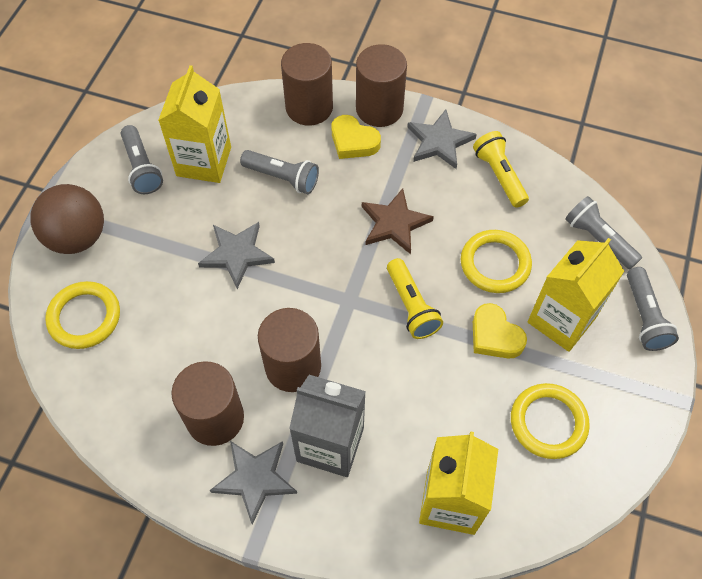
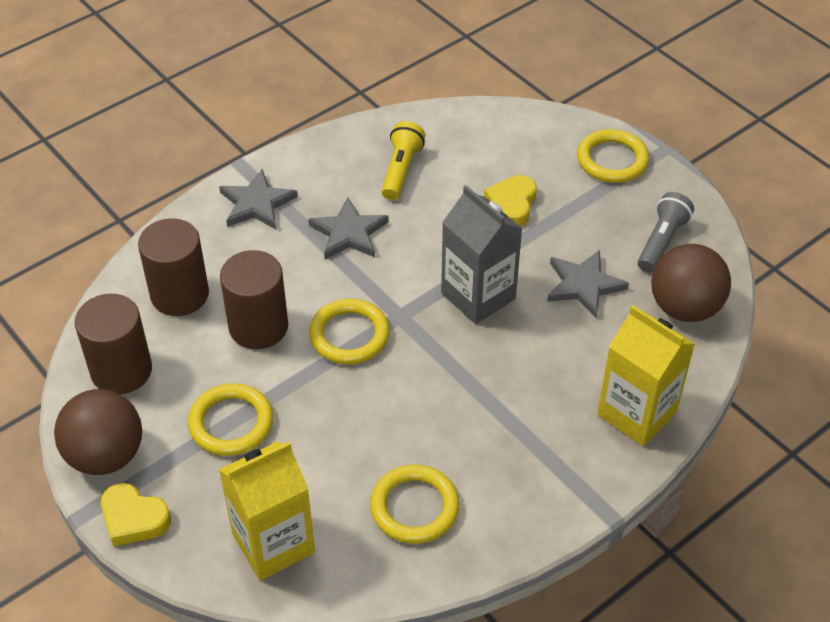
brown ball: [30,184,104,254] = 1 -> [54,389,142,475] [651,244,731,322] = 2
brown cylinder: [171,361,244,446] [258,308,321,392] [281,43,333,126] [356,44,407,127] = 4 -> [75,294,152,394] [138,218,209,316] [220,250,288,349] = 3
brown star: [362,188,434,254] = 1 -> none = 0
grey flashlight: [121,125,163,194] [240,150,319,194] [565,196,642,269] [627,267,679,351] = 4 -> [638,192,694,273] = 1
yellow carton: [158,65,231,183] [419,431,498,535] [528,238,624,352] = 3 -> [219,441,315,581] [597,305,695,446] = 2
yellow flashlight: [387,258,443,339] [473,131,529,208] = 2 -> [381,121,425,200] = 1
yellow ring: [45,281,120,349] [461,230,532,293] [511,383,590,459] = 3 -> [188,383,273,456] [309,299,390,364] [370,464,460,544] [577,129,649,183] = 4

